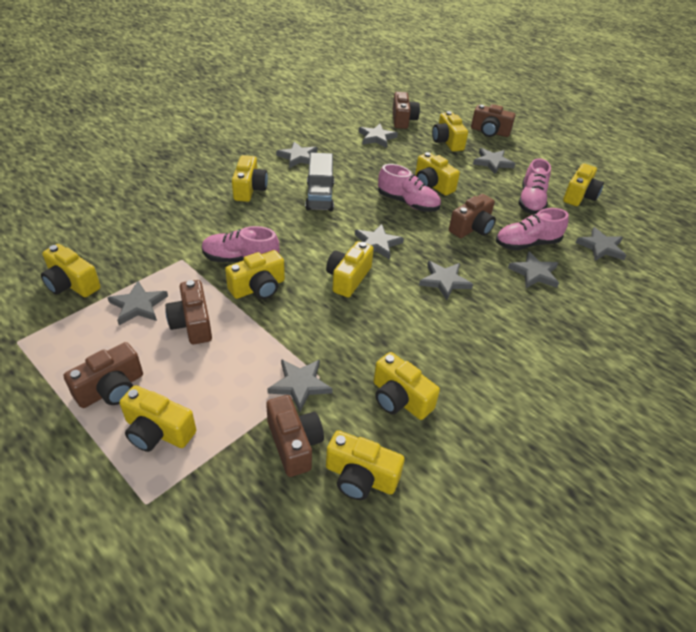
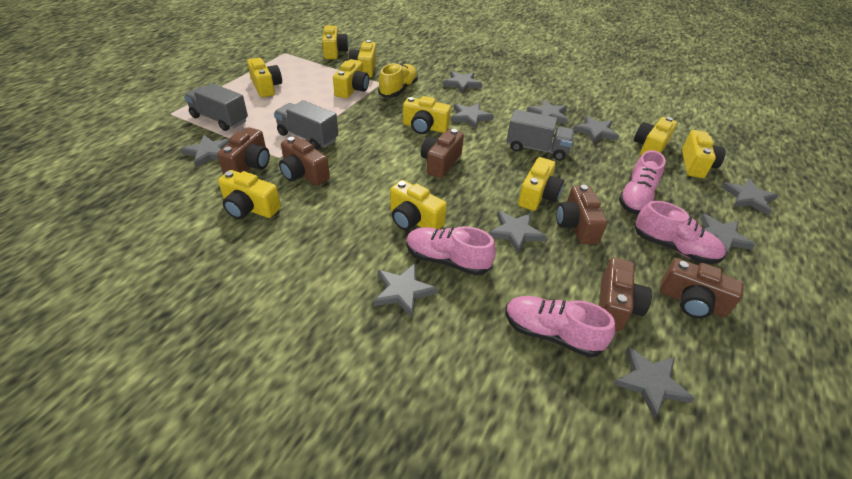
grey star: [107,281,168,325] [267,359,333,412] [276,141,318,168] [355,224,404,260] [359,124,398,148] [419,261,473,300] [473,148,515,174] [508,251,559,288] [576,227,626,261] = 9 -> [180,135,229,168] [374,264,438,318] [443,71,482,94] [451,103,494,129] [489,211,546,254] [526,99,568,124] [573,115,619,144] [613,347,695,418] [700,214,755,257] [722,179,778,215] = 10
grey truck: [305,153,334,211] = 1 -> [184,83,248,131] [274,100,338,150] [506,109,574,161] = 3
yellow shoe: none = 0 -> [378,63,418,98] = 1

